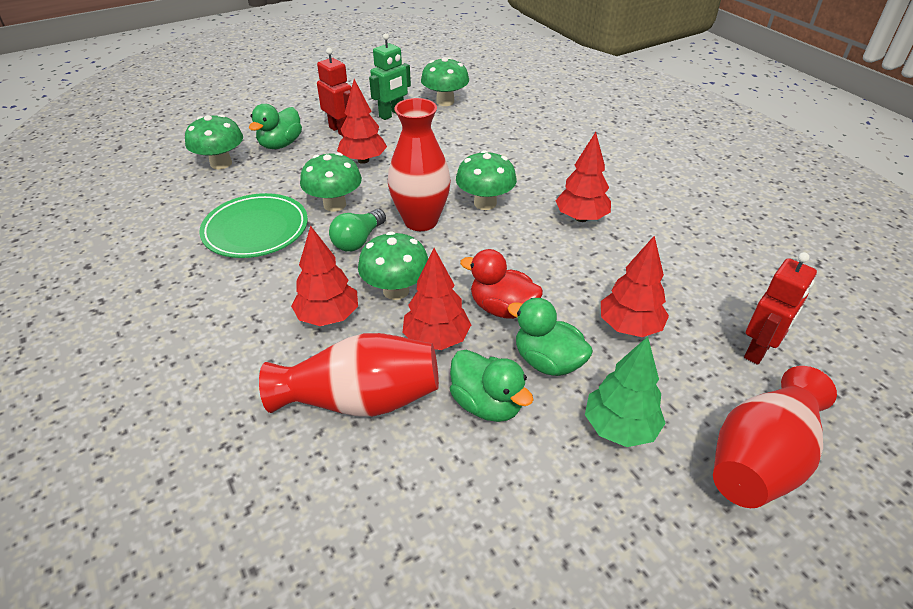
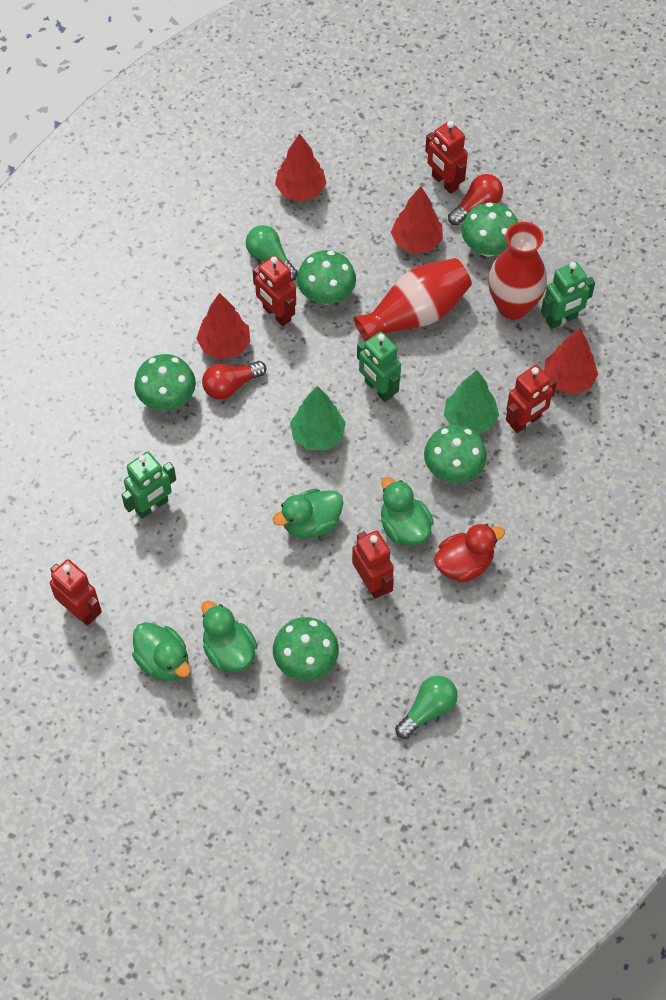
green duck: [249,104,302,149] [450,350,533,422] [507,298,593,376] = 3 -> [132,622,190,681] [201,600,257,672] [273,489,343,538] [381,477,434,546] = 4
green light bulb: [329,209,386,252] = 1 -> [246,225,298,281] [395,676,458,739] = 2
green plate: [199,193,308,258] = 1 -> none = 0
green robot: [369,33,411,120] = 1 -> [122,452,176,519] [357,332,401,402] [541,262,595,329] = 3
green tree: [585,336,666,447] = 1 -> [290,386,346,450] [444,370,499,434] = 2
red light bulb: none = 0 -> [202,361,267,400] [448,174,503,226] = 2
red robot: [317,48,352,137] [744,252,817,365] = 2 -> [50,559,102,625] [253,255,296,326] [352,530,394,599] [425,121,468,194] [506,365,557,433] = 5
red tree: [291,226,358,326] [337,79,387,164] [402,248,471,350] [555,132,611,222] [601,235,669,337] = 5 -> [196,293,250,360] [275,133,327,202] [391,186,443,254] [544,328,598,395] = 4
red vase: [259,333,439,417] [388,98,451,231] [713,366,837,508] = 3 -> [353,258,472,342] [488,222,547,320] = 2

